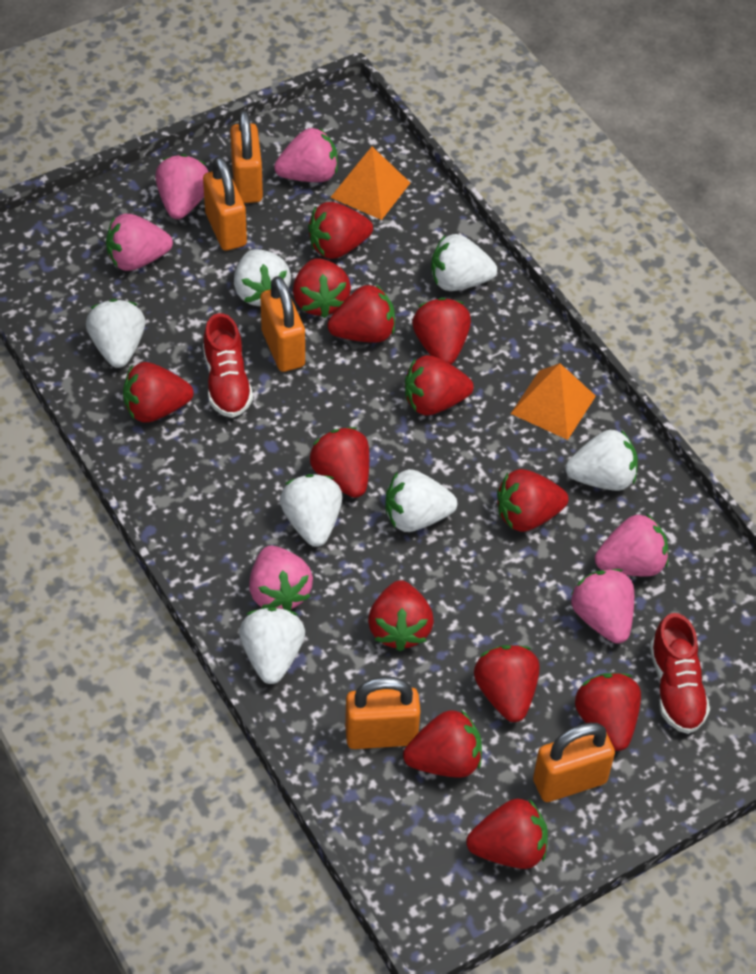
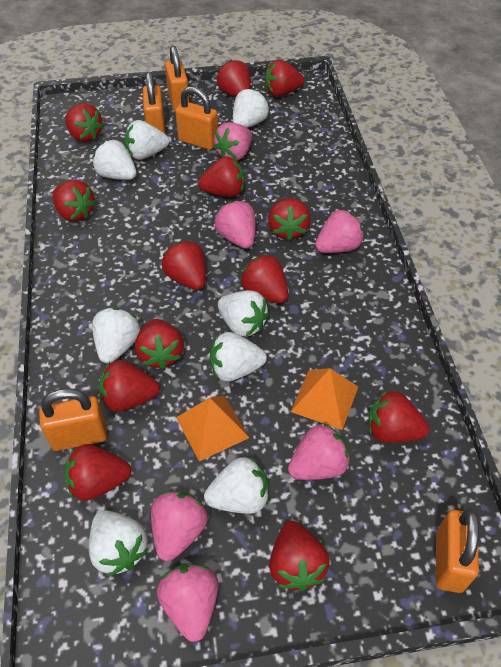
red shoe: [203,313,253,418] [650,613,710,734] = 2 -> none = 0
white strawberry: [86,299,145,368] [234,249,291,306] [239,607,305,684] [280,474,342,547] [385,469,457,532] [431,234,497,291] [566,430,638,491] = 7 -> [89,510,148,576] [92,308,140,363] [93,140,137,180] [125,120,169,160] [204,456,269,514] [210,332,267,382] [218,290,269,337] [233,89,269,128] = 8

